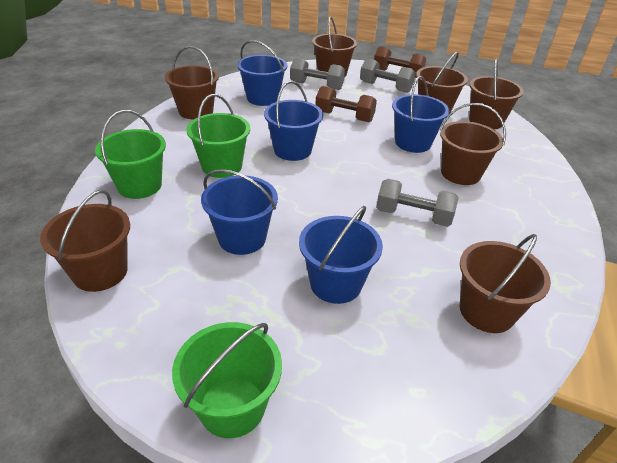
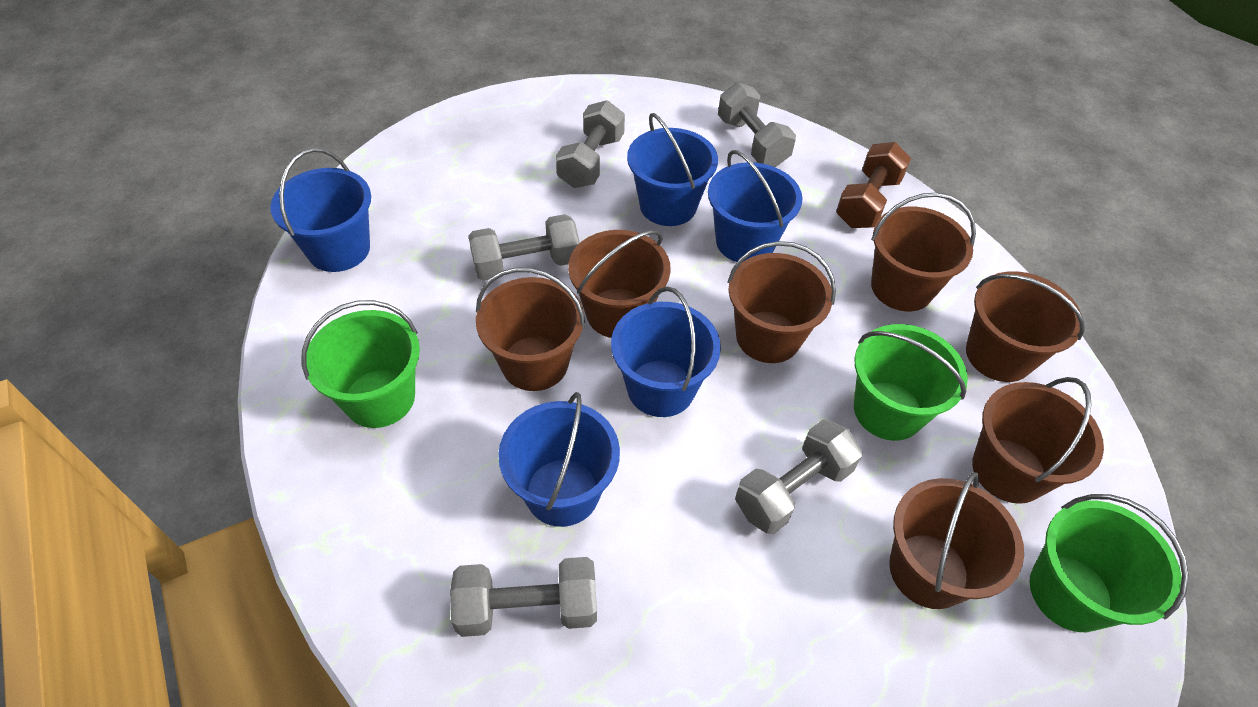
brown dumbbell: [315,86,377,122] [374,46,426,78] = 2 -> [836,142,911,228] = 1
grey dumbbell: [290,58,345,90] [360,58,416,93] [376,179,458,227] = 3 -> [450,557,597,637] [468,214,580,281] [556,100,625,188] [718,83,796,167] [735,420,862,534] = 5

